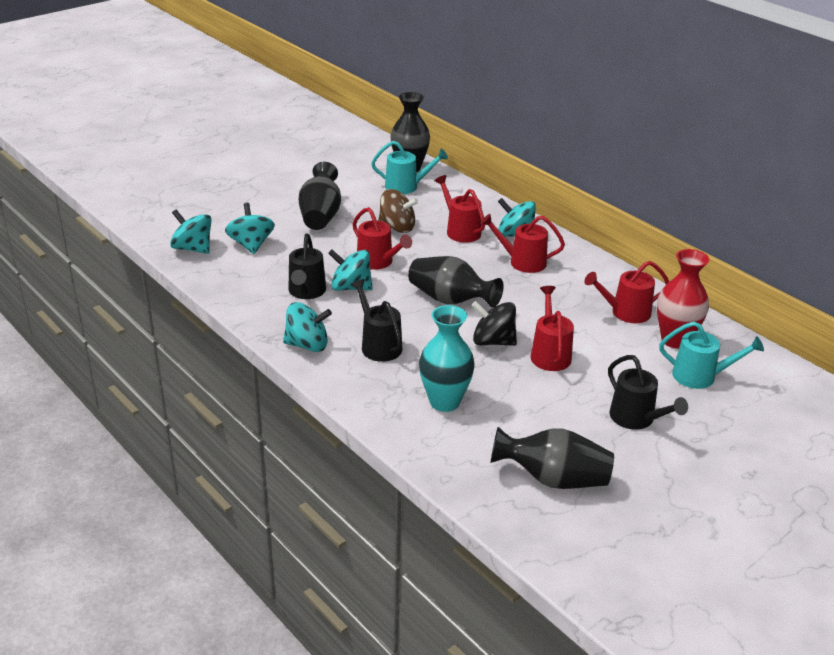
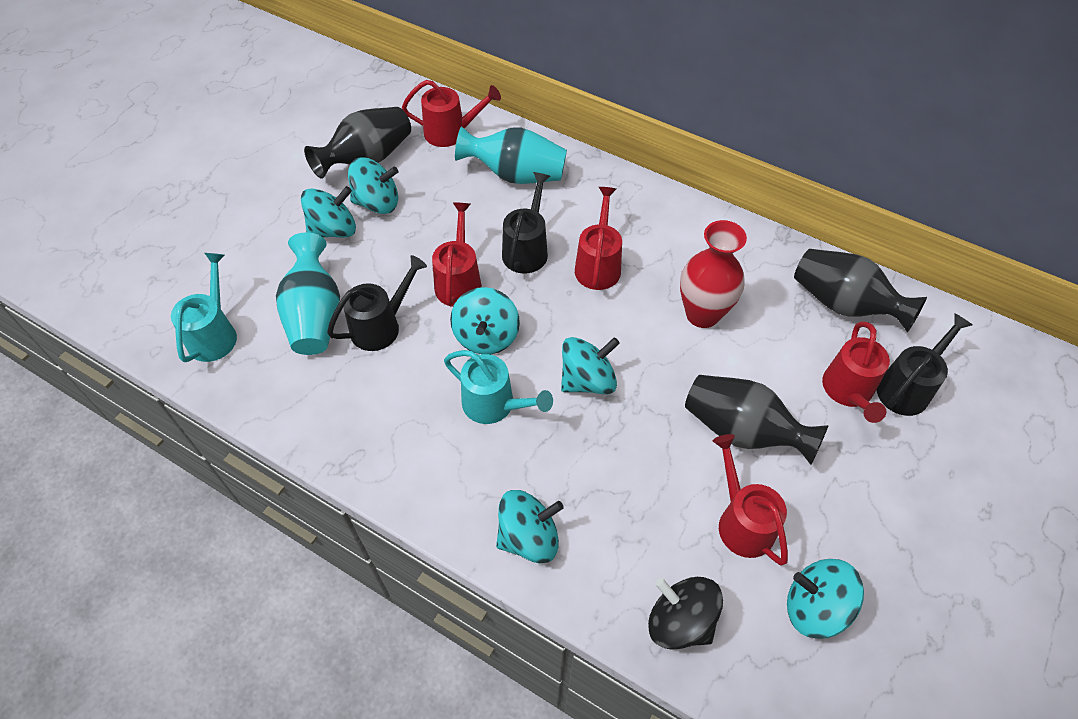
black vase: [299,162,341,230] [391,92,430,173] [408,256,504,308] [490,427,614,489] = 4 -> [304,107,411,179] [685,375,829,465] [794,249,927,332] = 3
brown spinning top: [378,189,418,233] = 1 -> none = 0
turquoise spinning top: [170,209,211,254] [225,203,275,254] [283,302,332,352] [328,250,373,290] [498,198,536,237] = 5 -> [301,186,356,238] [348,157,398,214] [450,287,520,354] [496,490,564,563] [561,337,620,394] [787,559,864,639] = 6
turquoise vase: [419,305,475,412] = 1 -> [276,232,340,355] [455,126,567,184] = 2

